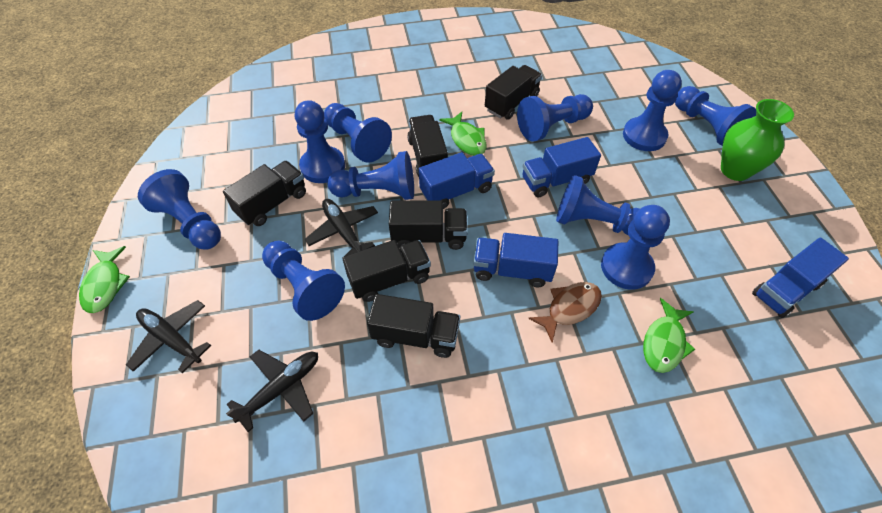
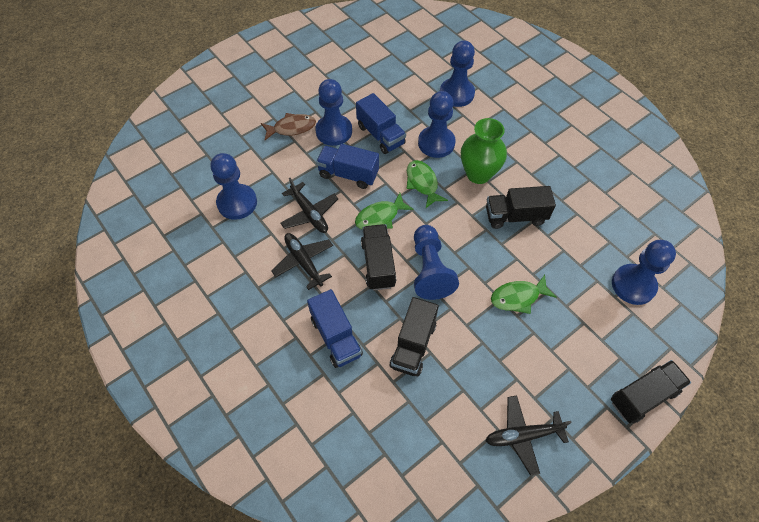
black truck: [223,161,306,226] [342,240,431,302] [367,294,460,358] [389,201,468,250] [407,115,448,177] [485,65,542,120] = 6 -> [361,224,396,290] [390,297,439,377] [486,186,556,229] [611,360,691,423] = 4
blue pawn: [138,169,221,250] [262,241,345,321] [295,100,345,183] [324,103,392,163] [327,151,414,200] [517,94,593,141] [556,175,640,236] [601,205,670,290] [623,70,682,151] [675,86,756,146] = 10 -> [211,153,257,220] [315,79,352,146] [414,225,459,300] [418,91,456,158] [440,40,475,107] [612,240,676,305] = 6
blue truck: [419,152,495,209] [474,233,559,287] [522,137,601,198] [752,237,849,318] = 4 -> [307,289,363,368] [316,144,379,189] [356,93,406,154] = 3

